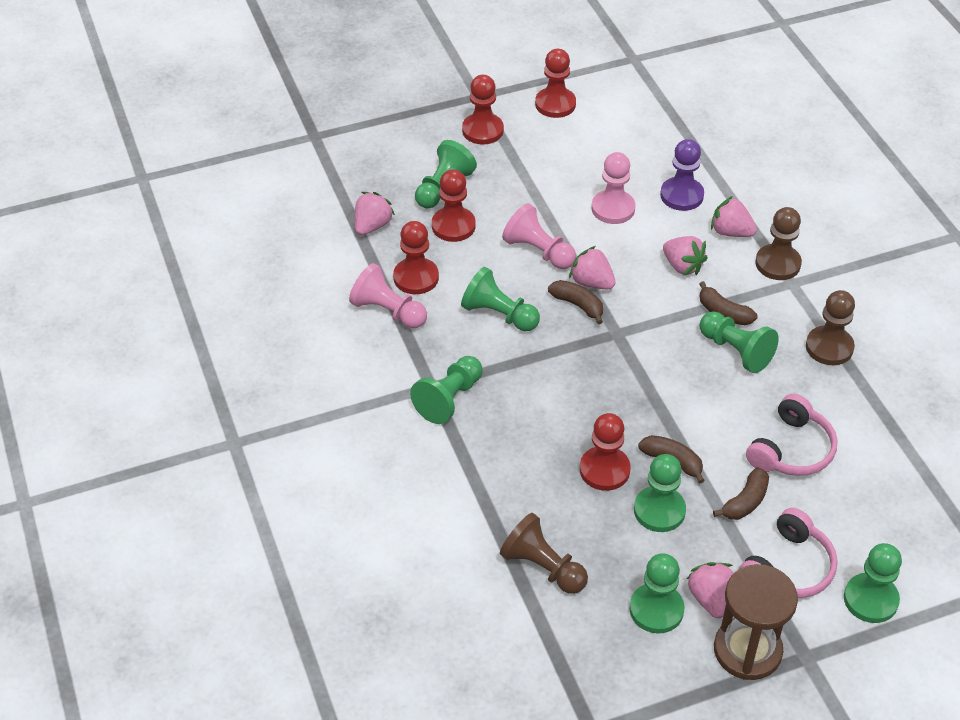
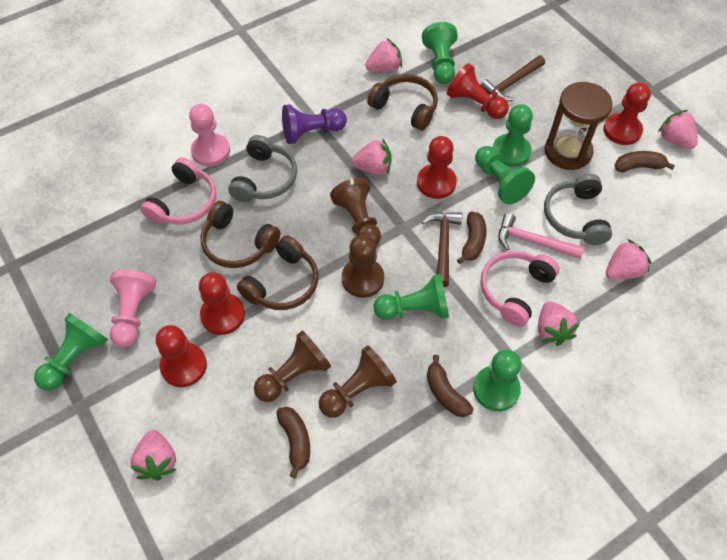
brown hammer: none = 0 -> [422,212,462,287] [481,55,545,101] = 2
brown headphones: none = 0 -> [200,201,280,268] [237,235,318,310] [367,74,438,131] = 3
brown pawn: [500,513,588,594] [755,207,802,280] [806,290,855,365] = 3 -> [254,330,331,402] [319,345,397,418] [330,177,381,245] [342,235,384,298] = 4
green pawn: [410,356,482,424] [415,140,477,209] [461,267,540,331] [630,553,685,634] [634,454,686,532] [699,312,779,373] [844,543,902,623] = 7 -> [34,313,108,391] [374,274,449,320] [422,22,458,84] [473,349,522,411] [475,146,535,204] [493,104,533,167] = 6
grey headphones: none = 0 -> [228,135,297,202] [544,174,612,245] = 2
pink hammer: none = 0 -> [498,213,584,259] = 1
pink pawn: [349,263,427,328] [502,203,576,269] [592,152,636,224] = 3 -> [110,270,156,347] [189,104,230,166] = 2
pink strawberry: [355,192,395,235] [569,246,616,289] [663,236,708,276] [687,562,734,618] [711,196,757,237] = 5 -> [130,430,177,481] [351,138,392,175] [366,39,402,72] [538,301,580,346] [606,239,651,280] [658,110,698,149] = 6

